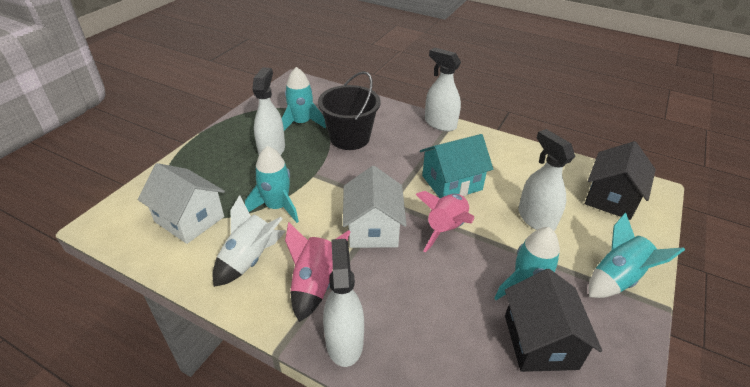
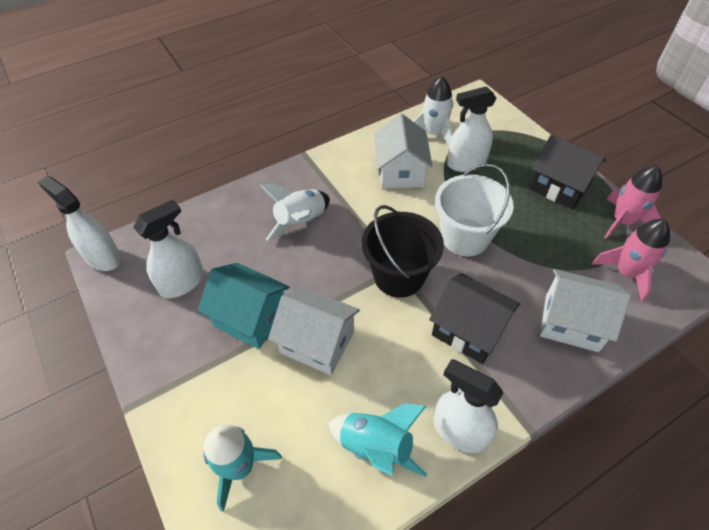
turquoise rocket: [245,146,299,223] [282,67,326,131] [494,227,560,300] [589,212,685,298] = 4 -> [203,424,282,512] [328,404,427,477] = 2
white bucket: none = 0 -> [435,164,514,256] = 1
white house: [138,163,225,244] [343,166,407,248] = 2 -> [268,286,360,375] [374,114,433,189] [540,269,631,352] = 3
white rocket: [213,195,286,287] = 1 -> [260,183,330,241] [413,76,453,145] = 2

